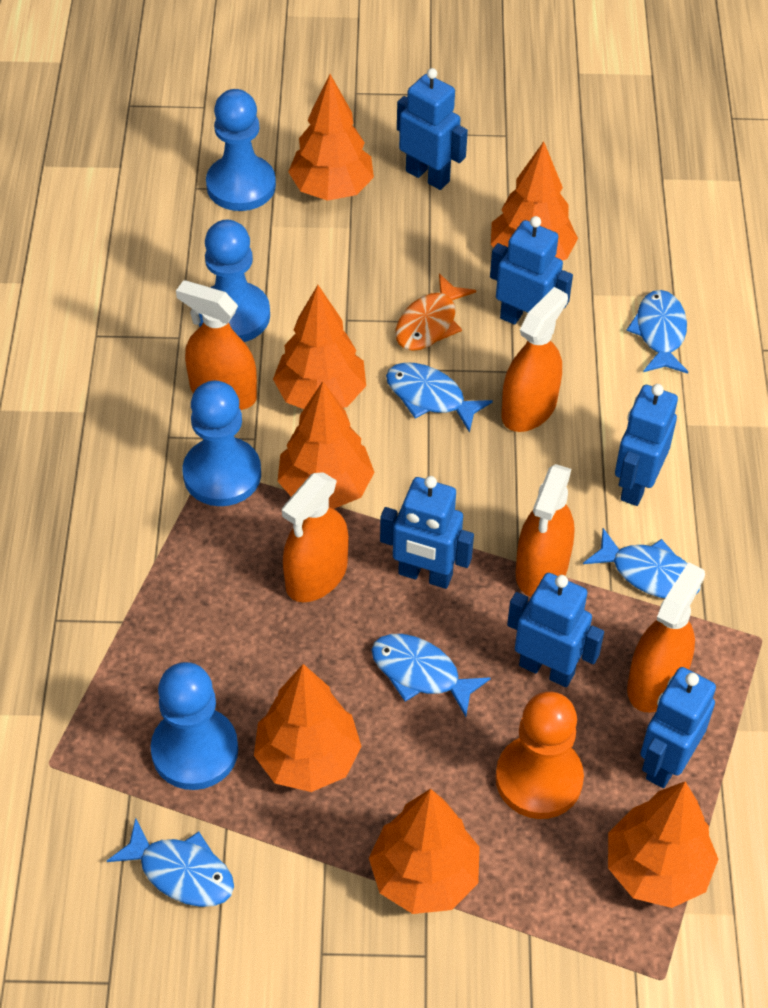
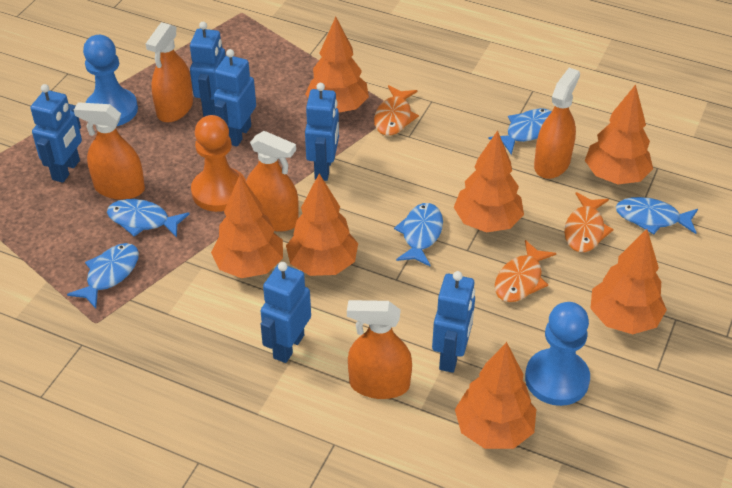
blue pawn: [151,662,238,790] [182,380,261,506] [199,220,270,342] [206,89,276,211] = 4 -> [83,35,138,126] [525,302,590,406] = 2
orange fish: [395,273,476,351] = 1 -> [374,85,419,136] [495,240,556,302] [564,192,614,252] = 3

